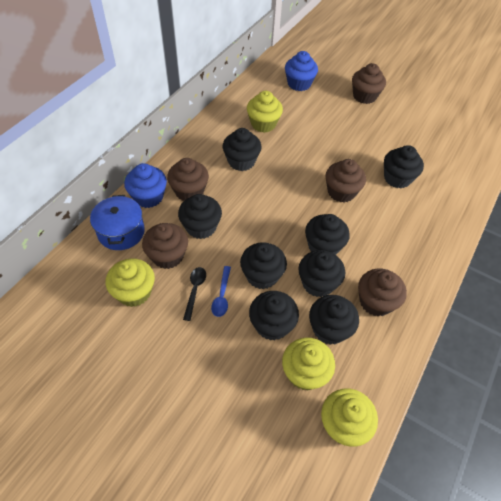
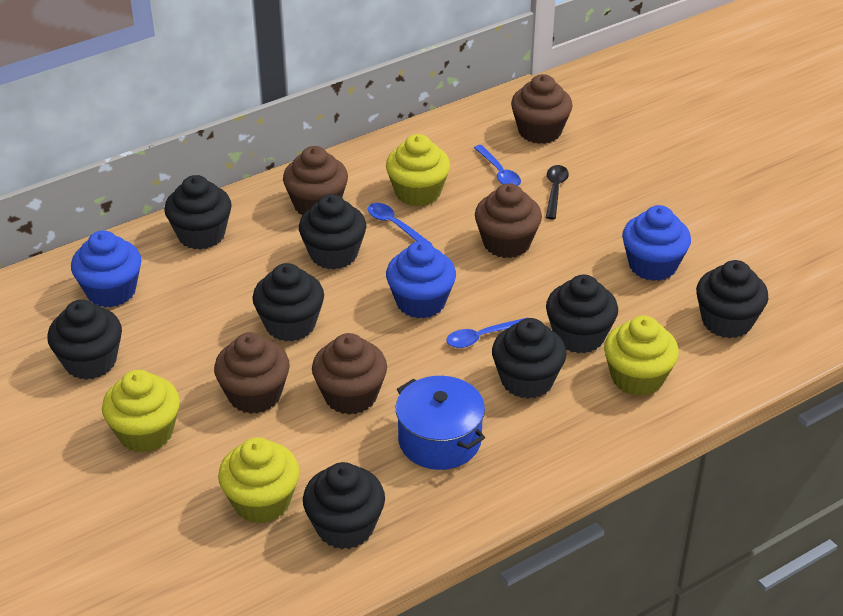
blue cupcake: [124,163,167,208] [285,51,318,91] = 2 -> [71,231,141,307] [386,241,456,318] [622,205,691,281] = 3
blue spoon: [211,266,231,317] = 1 -> [367,203,432,245] [446,317,528,348] [474,145,521,186] = 3

